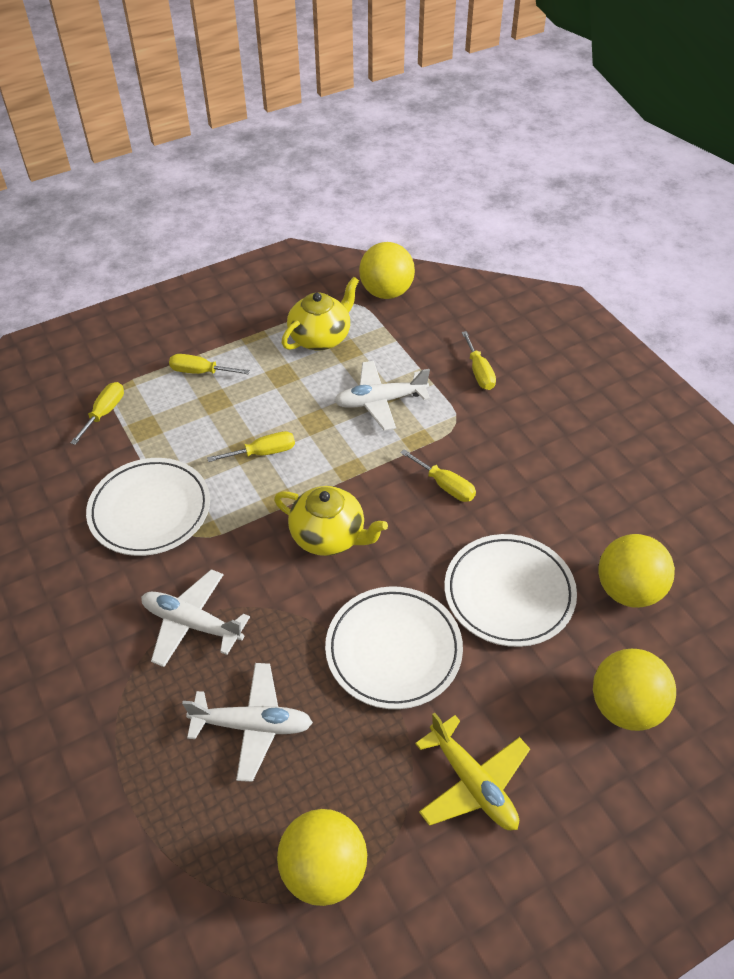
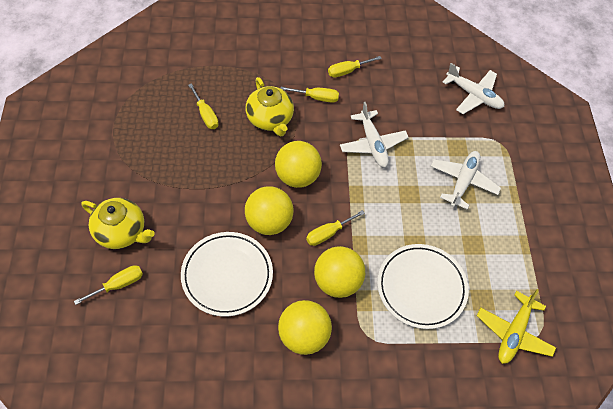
white plate: [86,458,210,556] [325,587,463,709] [444,534,577,647] = 3 -> [181,232,273,317] [377,244,469,329] = 2

